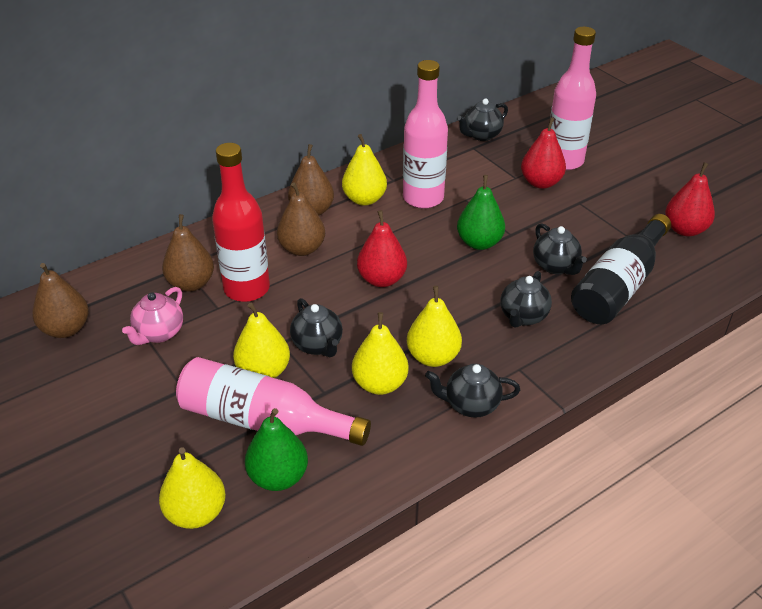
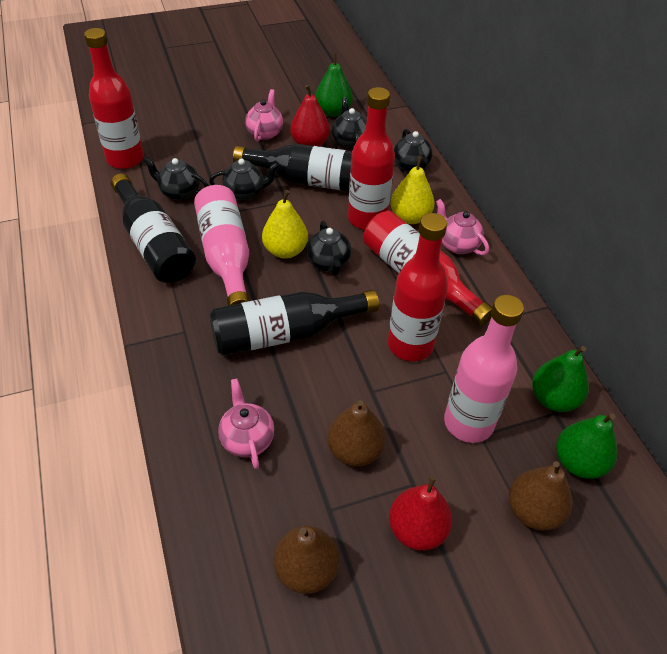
black bottle: [571,214,671,324] = 1 -> [111,174,196,283] [210,290,379,356] [233,144,352,191] = 3
brown pear: [32,263,89,338] [162,214,214,292] [277,182,325,256] [288,144,334,216] = 4 -> [274,526,339,594] [327,400,386,466] [509,461,572,531] = 3
green pear: [245,408,308,491] [457,175,505,250] = 2 -> [315,53,353,117] [532,346,589,412] [556,413,617,479] = 3
pink bottle: [176,357,371,446] [403,60,448,209] [550,27,596,170] = 3 -> [194,185,250,306] [444,295,524,443] = 2
pink teapot: [122,287,183,345] = 1 -> [218,379,274,469] [245,89,283,142] [436,199,489,256] = 3
red bottle: [212,143,270,302] = 1 -> [84,28,144,169] [348,87,395,230] [363,211,492,326] [388,213,448,361] = 4
red pear: [357,210,407,287] [521,117,566,189] [665,162,715,236] = 3 -> [290,85,330,146] [389,476,452,551] = 2
yellow pear: [159,447,226,529] [233,303,290,378] [342,134,387,206] [352,312,409,395] [407,286,462,367] = 5 -> [262,190,308,259] [391,156,435,224] = 2

